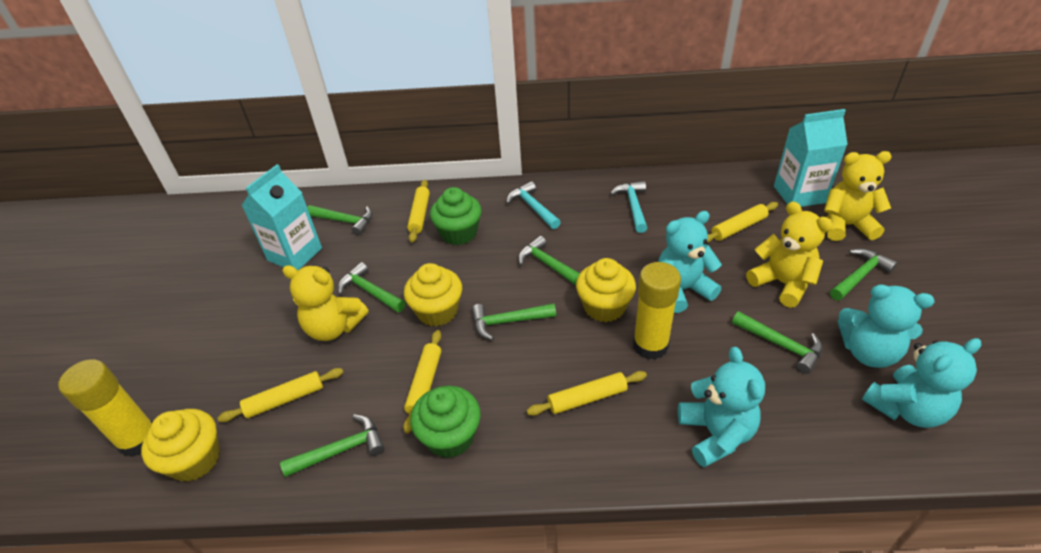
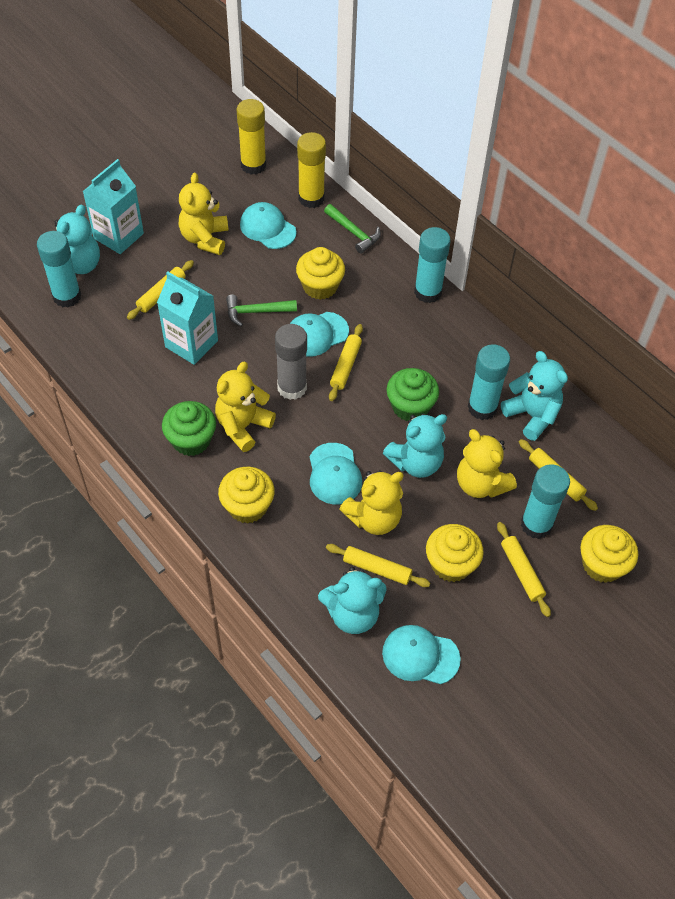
green hammer: [280,415,385,477] [307,205,373,236] [338,262,405,313] [471,303,556,340] [518,236,580,285] [732,311,822,374] [830,249,898,301] = 7 -> [226,295,297,327] [324,204,381,254] = 2
grey glue stick: none = 0 -> [275,324,307,400] = 1
turquoise cap: none = 0 -> [240,202,296,249] [290,312,349,357] [310,443,362,504] [382,625,461,684] = 4
turquoise glue stick: none = 0 -> [37,231,81,307] [414,227,451,303] [468,344,510,420] [521,464,570,539] = 4
turquoise hammer: [506,181,561,229] [610,181,647,233] = 2 -> none = 0
yellow cupcake: [141,409,220,482] [404,263,462,326] [576,258,636,322] = 3 -> [218,467,275,524] [296,247,345,300] [426,524,484,582] [580,525,638,583] = 4
yellow teddy bear: [282,265,368,341] [746,202,833,308] [824,151,892,241] = 3 -> [179,173,229,255] [215,362,276,452] [340,470,404,535] [457,429,517,498] = 4

